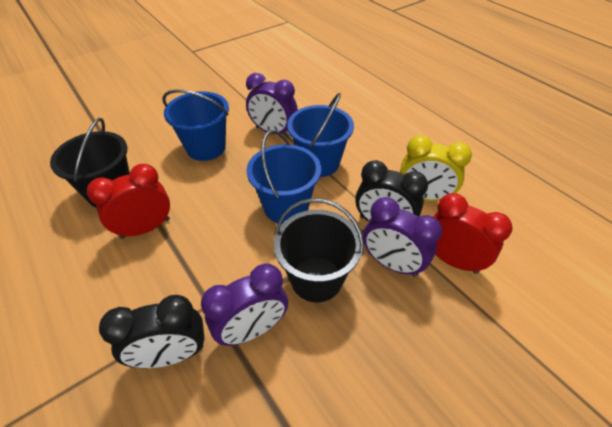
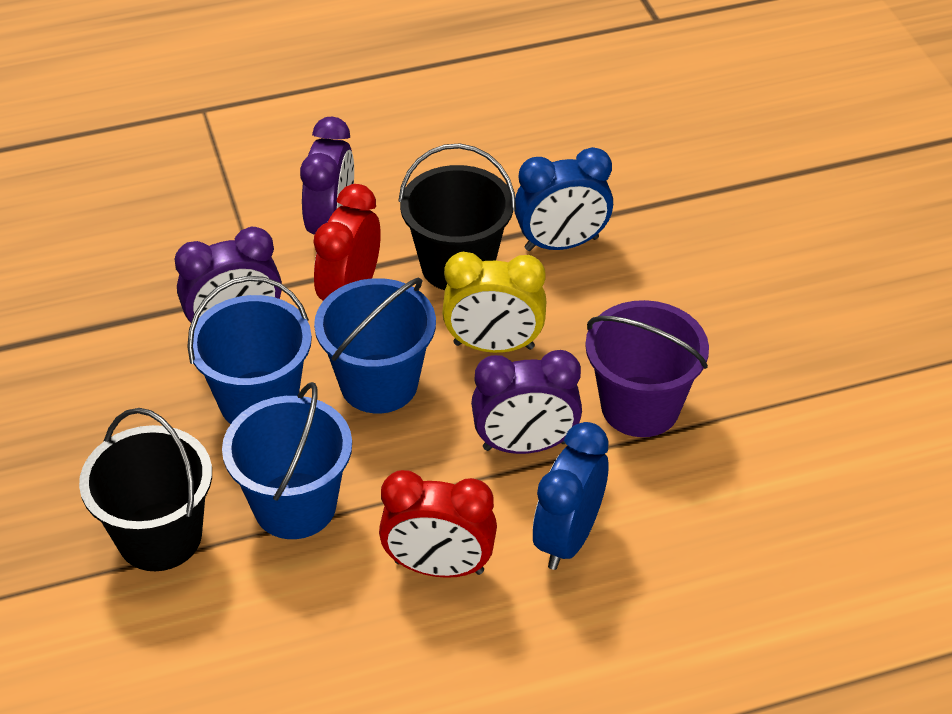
black clock: [99,295,205,368] [355,160,428,222] = 2 -> none = 0
blue clock: none = 0 -> [514,147,613,251] [533,422,609,570] = 2
purple bucket: none = 0 -> [585,300,709,437] = 1

